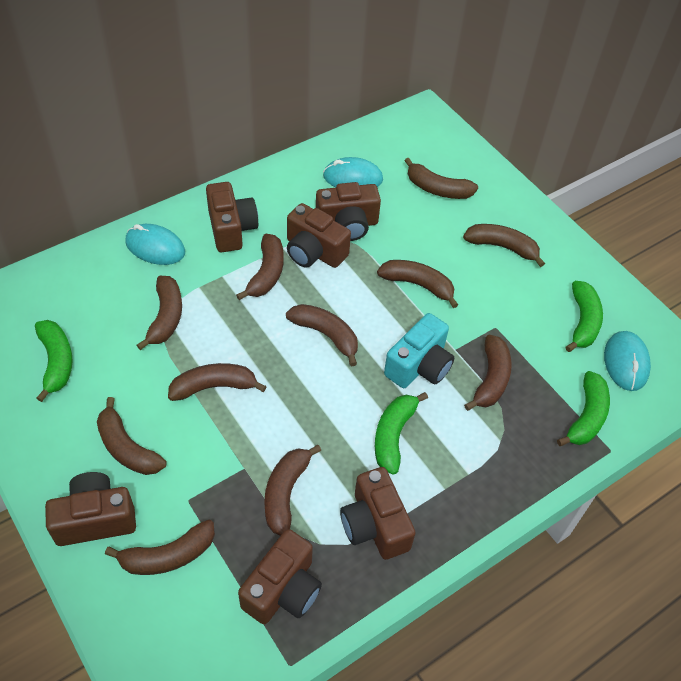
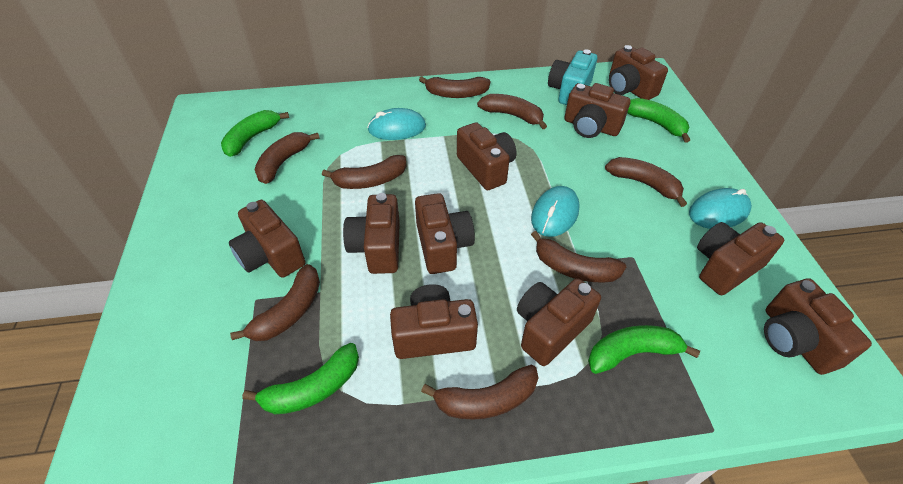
brown banana: [97,397,166,475] [105,520,215,575] [137,276,182,350] [168,363,267,401] [236,234,284,300] [264,445,321,536] [286,304,358,366] [377,260,458,308] [404,158,478,199] [463,224,545,267] [464,335,512,411] = 11 -> [230,264,320,341] [255,132,320,184] [322,155,407,189] [419,76,490,98] [421,365,539,420] [477,94,547,129] [531,231,626,283] [605,157,687,207] = 8
brown camera: [45,472,136,546] [206,182,258,252] [238,529,322,624] [287,203,351,268] [316,182,381,241] [340,467,416,560] = 6 -> [229,200,306,278] [343,193,400,274] [390,284,478,359] [415,193,475,274] [457,122,516,190] [517,278,601,366] [564,83,631,138] [609,45,668,100] [697,222,784,295] [764,278,872,375] = 10

